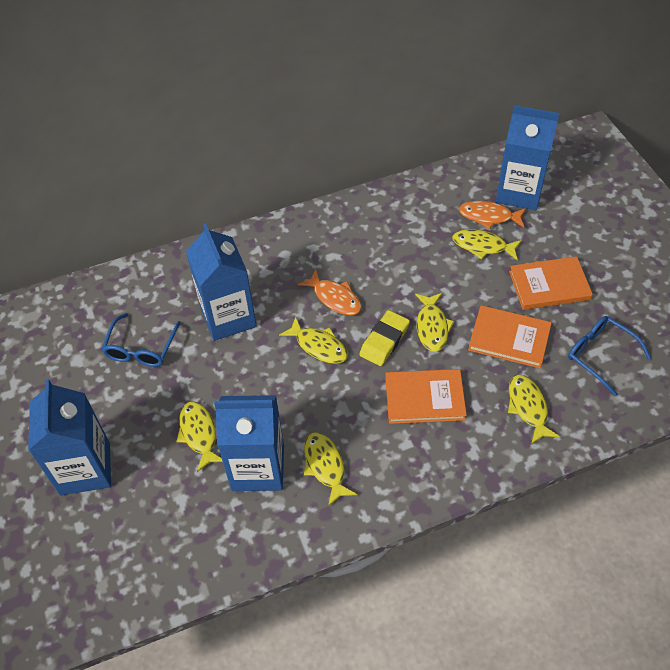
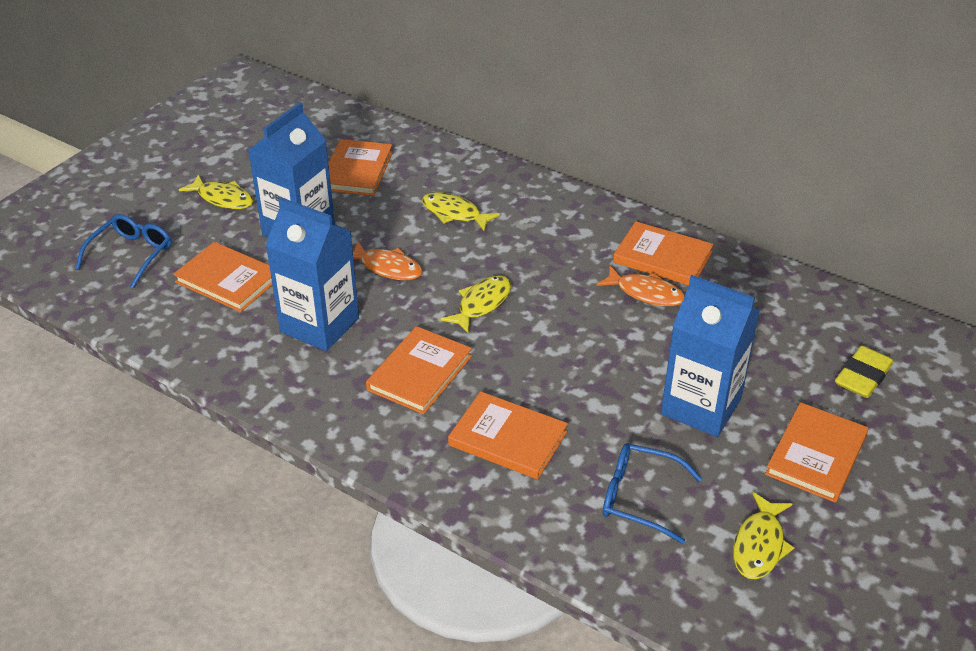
blue carton: [28,379,111,496] [186,223,257,341] [214,395,284,491] [496,105,559,210] = 4 -> [248,102,335,237] [266,197,359,351] [661,275,760,437] = 3
orange book: [385,369,467,424] [468,305,552,369] [509,256,593,310] = 3 -> [173,242,272,312] [328,139,393,196] [366,326,472,414] [448,391,568,479] [613,221,714,285] [765,402,868,503] = 6
yellow fish: [176,401,223,472] [279,317,348,364] [304,432,357,507] [415,293,454,352] [452,229,522,260] [508,375,560,444] = 6 -> [179,175,253,209] [422,192,500,231] [441,275,511,334] [733,492,794,579] = 4

